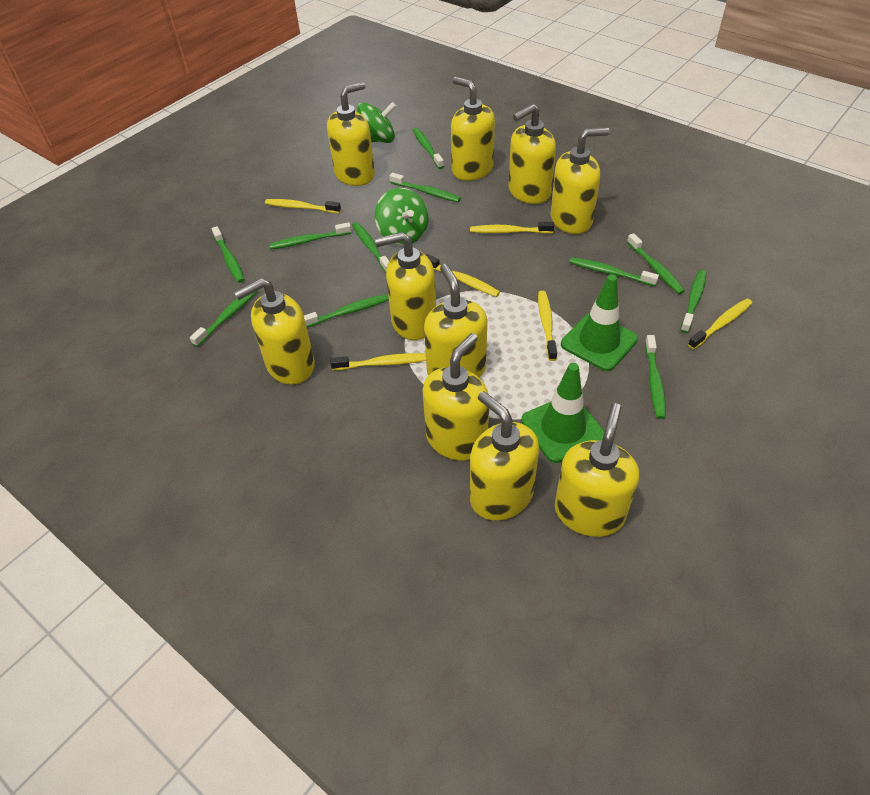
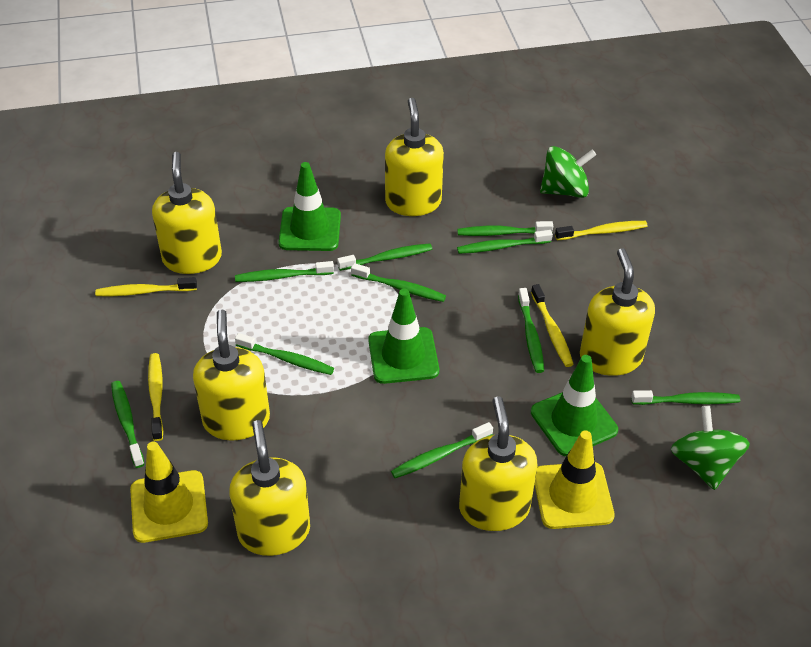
green toothbrush: [190,290,258,347] [212,226,245,283] [269,222,351,250] [304,294,389,328] [352,222,389,273] [389,173,461,202] [413,128,444,169] [569,257,659,286] [627,233,685,294] [645,335,666,419] [681,270,707,333] = 11 -> [111,381,144,468] [235,261,334,282] [235,333,334,375] [337,243,432,271] [351,263,446,302] [391,422,493,478] [457,221,553,236] [457,230,553,254] [518,288,544,373] [631,390,740,405] = 10
green traffic cone: [521,363,605,463] [561,274,638,371] = 2 -> [278,162,341,251] [368,289,439,384] [531,355,618,456] = 3
yellow soap dispenser: [234,278,315,385] [327,82,375,186] [375,232,436,340] [422,333,489,461] [424,264,487,378] [451,77,495,181] [470,391,539,521] [508,104,556,204] [550,127,610,234] [555,403,639,537] = 10 -> [152,152,222,274] [193,309,270,441] [229,420,310,556] [385,98,444,216] [459,396,537,531] [580,248,655,376] = 6
yellow toothbrush: [265,199,341,213] [330,353,426,370] [426,254,500,297] [470,222,554,234] [538,291,557,361] [688,299,752,349] = 6 -> [95,277,197,296] [148,353,163,441] [531,284,574,367] [555,221,648,240] = 4
yellow traffic cone: none = 0 -> [130,441,208,543] [534,430,615,529] = 2

